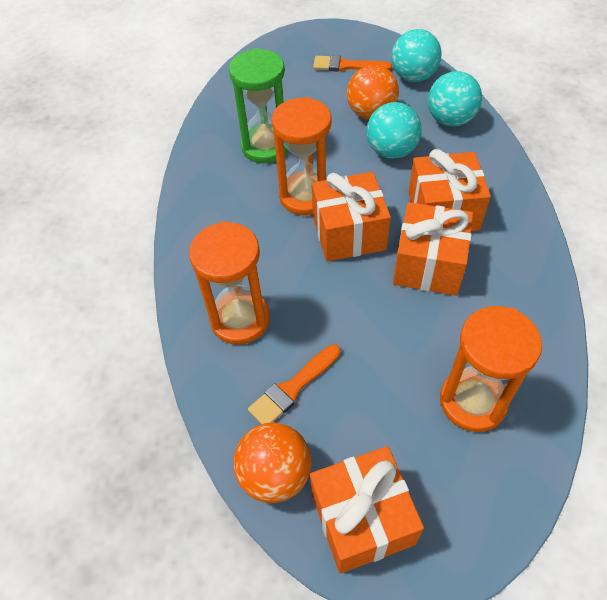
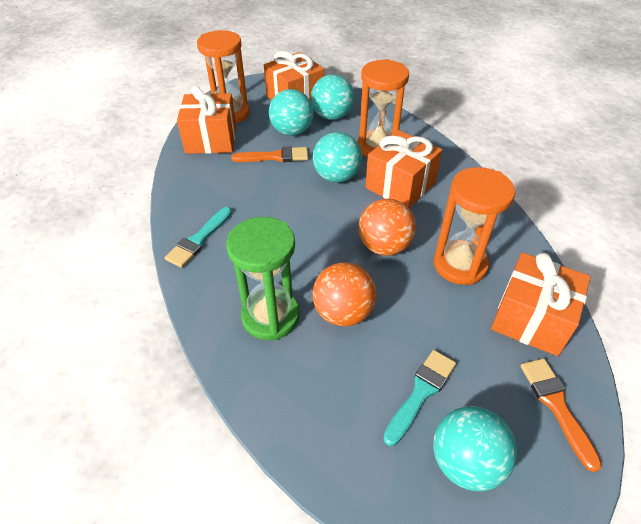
turquoise ball: [366,102,422,159] [391,29,441,82] [428,71,482,127] = 3 -> [269,89,313,136] [311,74,354,120] [313,132,362,183] [433,406,517,491] = 4
turquoise brush: none = 0 -> [165,207,232,268] [383,350,456,446] = 2

